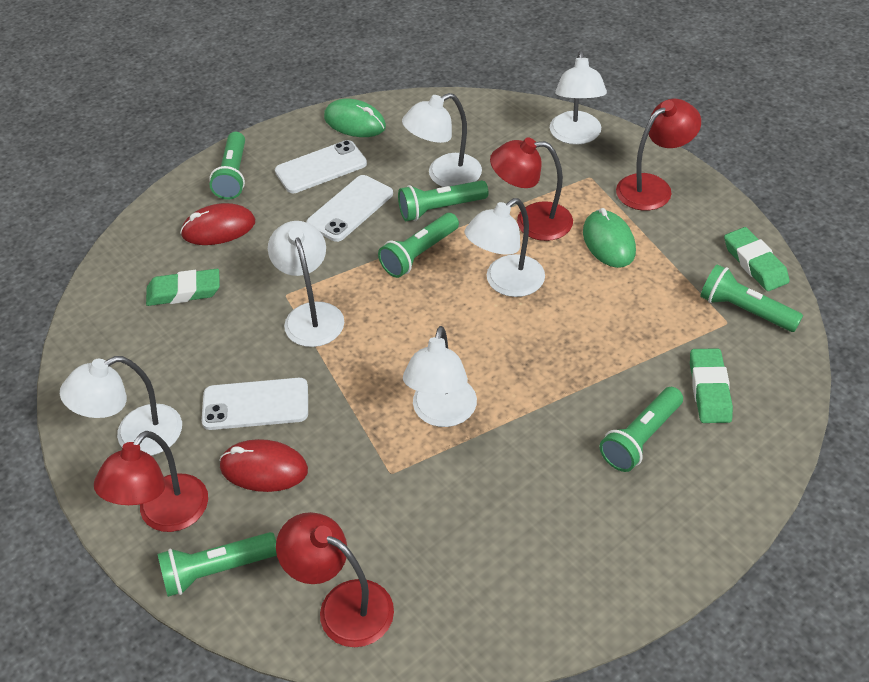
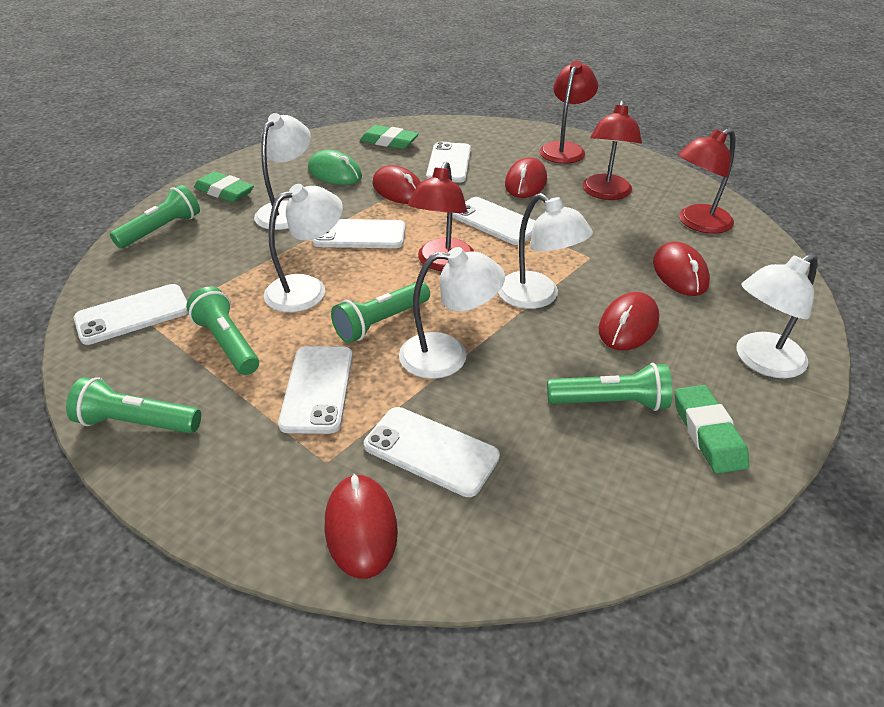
green flashlight: [158,532,277,597] [209,132,245,200] [378,213,459,278] [398,180,489,221] [599,387,683,472] [700,264,803,332] = 6 -> [66,377,201,433] [110,185,200,248] [186,287,259,375] [331,282,430,343] [547,363,672,411] = 5
green mouse: [324,99,386,137] [583,208,636,268] = 2 -> [308,150,362,185] = 1
red mouse: [180,203,255,245] [219,439,308,492] = 2 -> [325,474,398,579] [372,165,421,204] [505,157,547,198] [599,292,659,350] [653,242,710,296] = 5
white lamp: [60,356,182,456] [268,221,344,347] [402,93,482,187] [403,326,477,427] [465,198,545,297] [550,51,607,145] = 6 -> [254,113,311,230] [264,184,343,312] [399,247,505,379] [498,193,593,309] [736,253,818,378] = 5
white phone: [202,378,308,430] [275,140,367,193] [306,175,393,242] = 3 -> [74,284,188,345] [278,346,353,434] [312,219,406,248] [364,407,500,497] [426,142,471,183] [452,197,535,245] = 6

